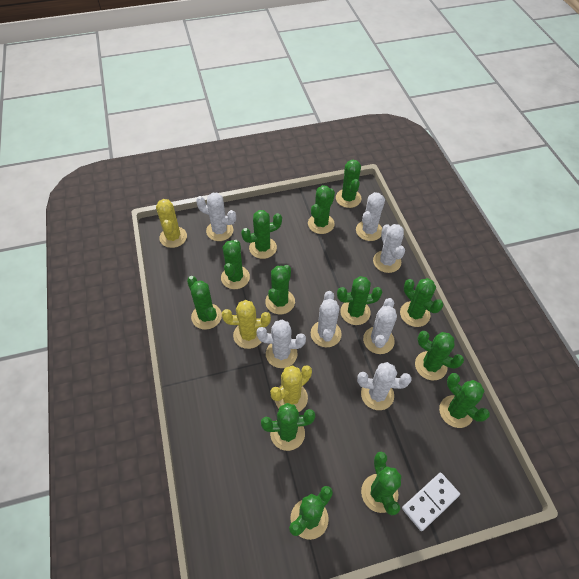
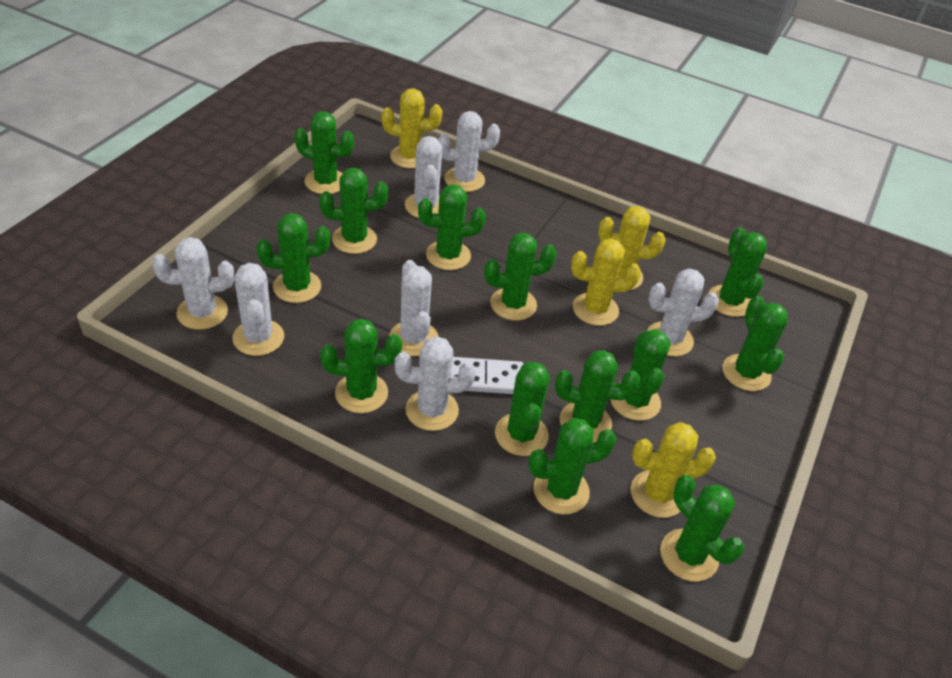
yellow cactus: [156,199,187,248] [222,300,271,349] [270,365,312,412] = 3 -> [382,88,442,169] [571,238,641,326] [598,206,665,291] [630,422,716,518] = 4

